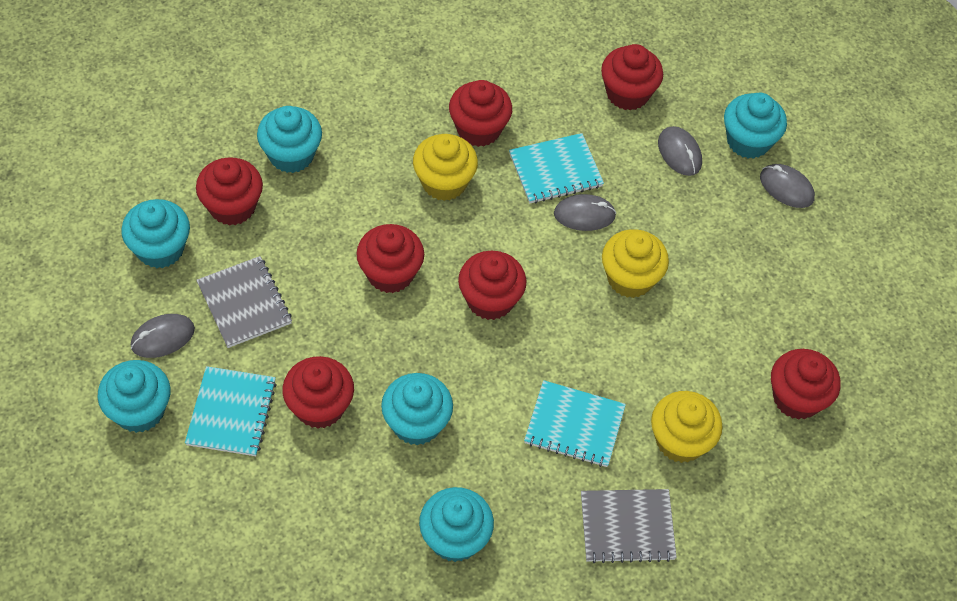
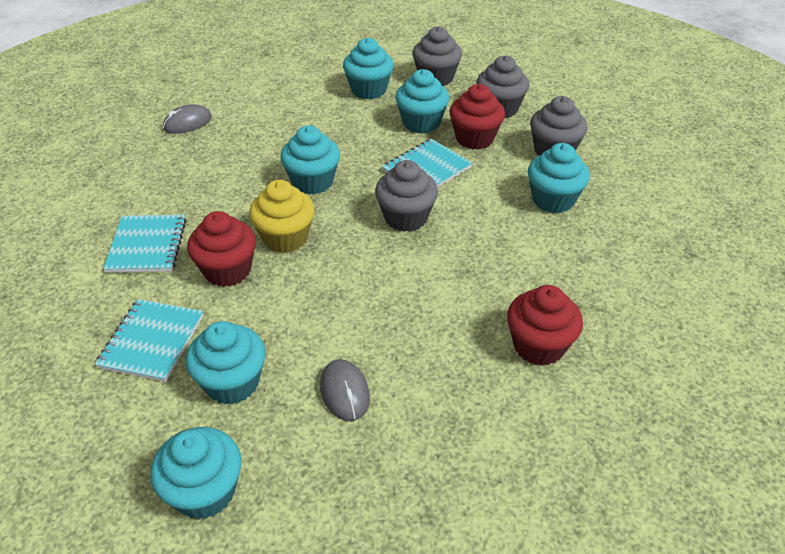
grey cupcake: none = 0 -> [375,160,438,232] [412,26,462,86] [476,56,529,118] [530,96,588,156] = 4
grey mouse: [131,314,195,358] [554,194,616,231] [658,126,702,176] [760,164,815,208] = 4 -> [163,104,212,134] [320,359,370,421] = 2
grey notebook: [196,256,292,348] [581,489,677,563] = 2 -> none = 0
red cupcake: [196,157,263,226] [282,356,354,429] [356,224,424,293] [449,80,512,147] [458,251,527,320] [601,44,663,111] [771,349,840,420] = 7 -> [187,211,256,287] [450,84,505,150] [507,285,583,366] = 3
yellow cupcake: [413,134,478,201] [602,229,669,298] [651,391,723,463] = 3 -> [249,180,315,253] = 1

